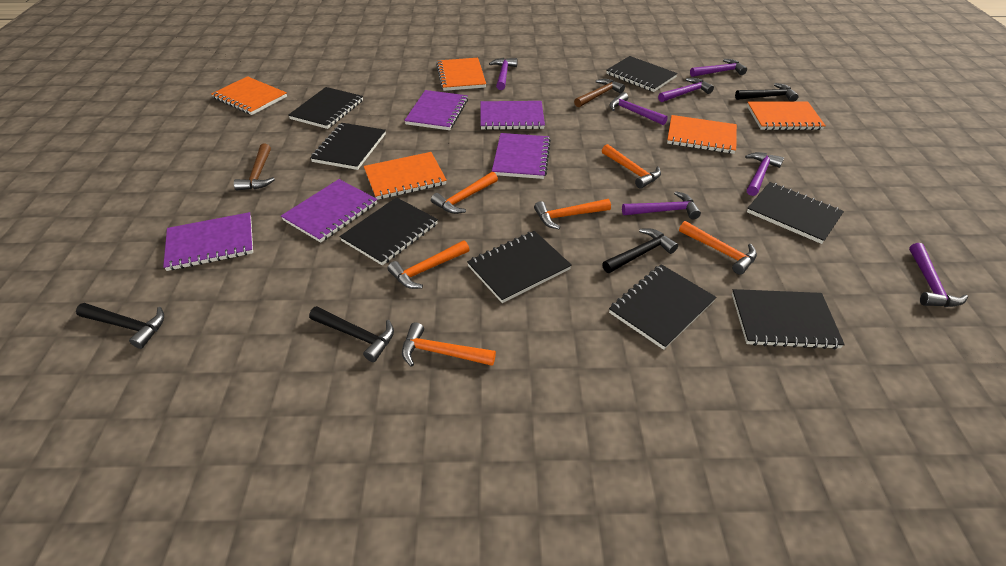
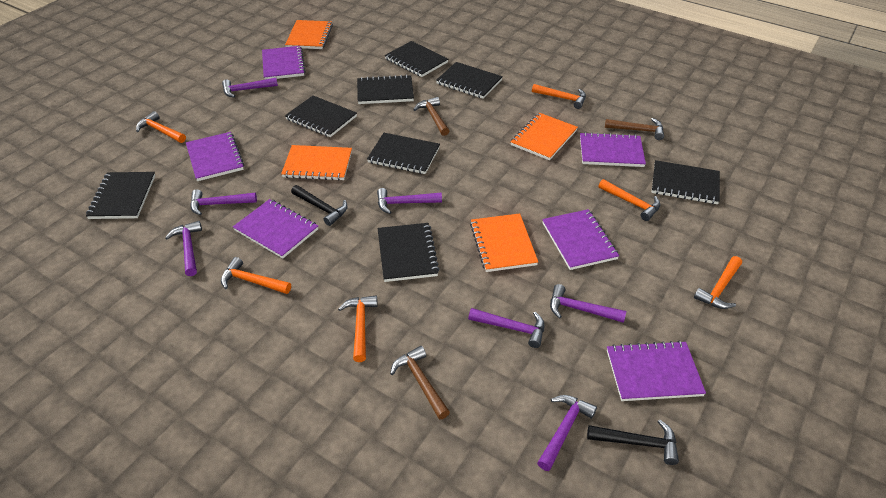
black hammer: [76,303,164,349] [309,306,394,362] [602,228,678,273] [735,83,798,102] = 4 -> [291,185,348,226] [587,419,679,465] = 2
brown hammer: [234,143,275,191] [574,79,625,107] = 2 -> [390,346,450,419] [414,97,449,136] [605,118,664,140] = 3
orange notebook: [211,76,287,115] [364,152,447,200] [436,58,486,91] [667,115,737,154] [747,102,826,130] = 5 -> [281,145,352,181] [285,20,333,49] [470,213,538,272] [510,113,578,160] = 4
purple notebook: [163,212,253,271] [281,179,377,243] [404,90,468,130] [480,101,545,130] [492,133,551,179] = 5 -> [186,132,244,181] [233,199,318,259] [262,46,306,80] [542,209,619,270] [580,132,646,167] [607,341,706,401] = 6

